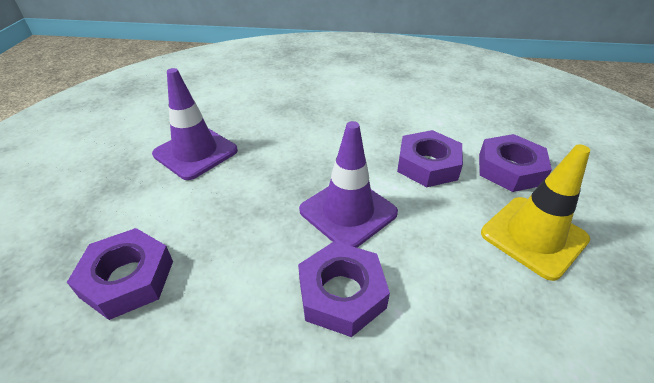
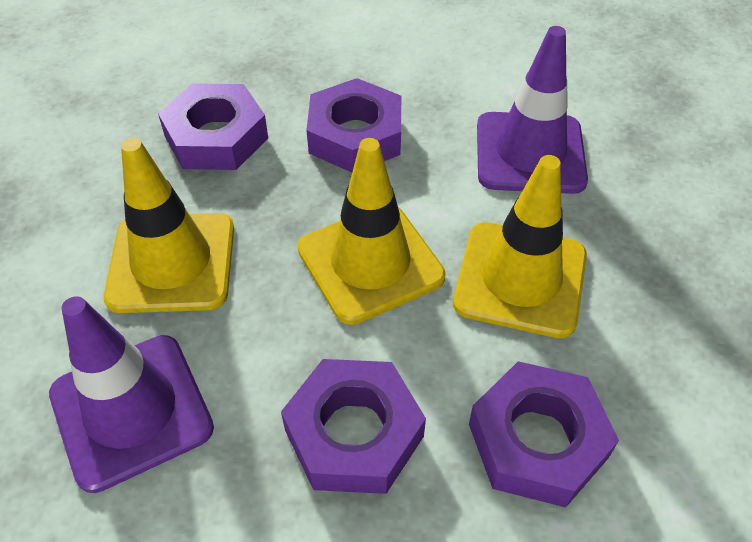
yellow traffic cone: [481,144,590,281] = 1 -> [103,138,234,313] [297,138,446,325] [453,155,587,338] = 3

